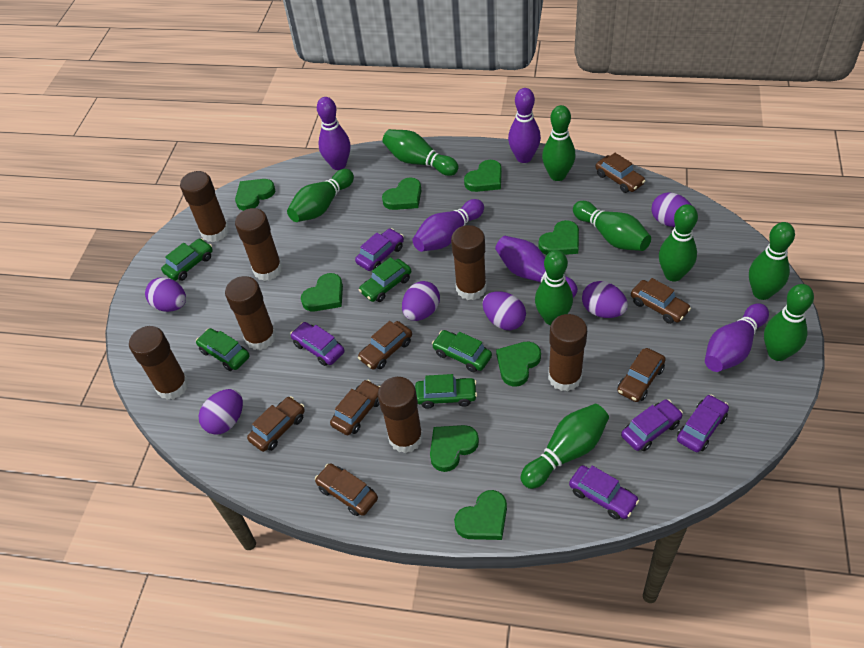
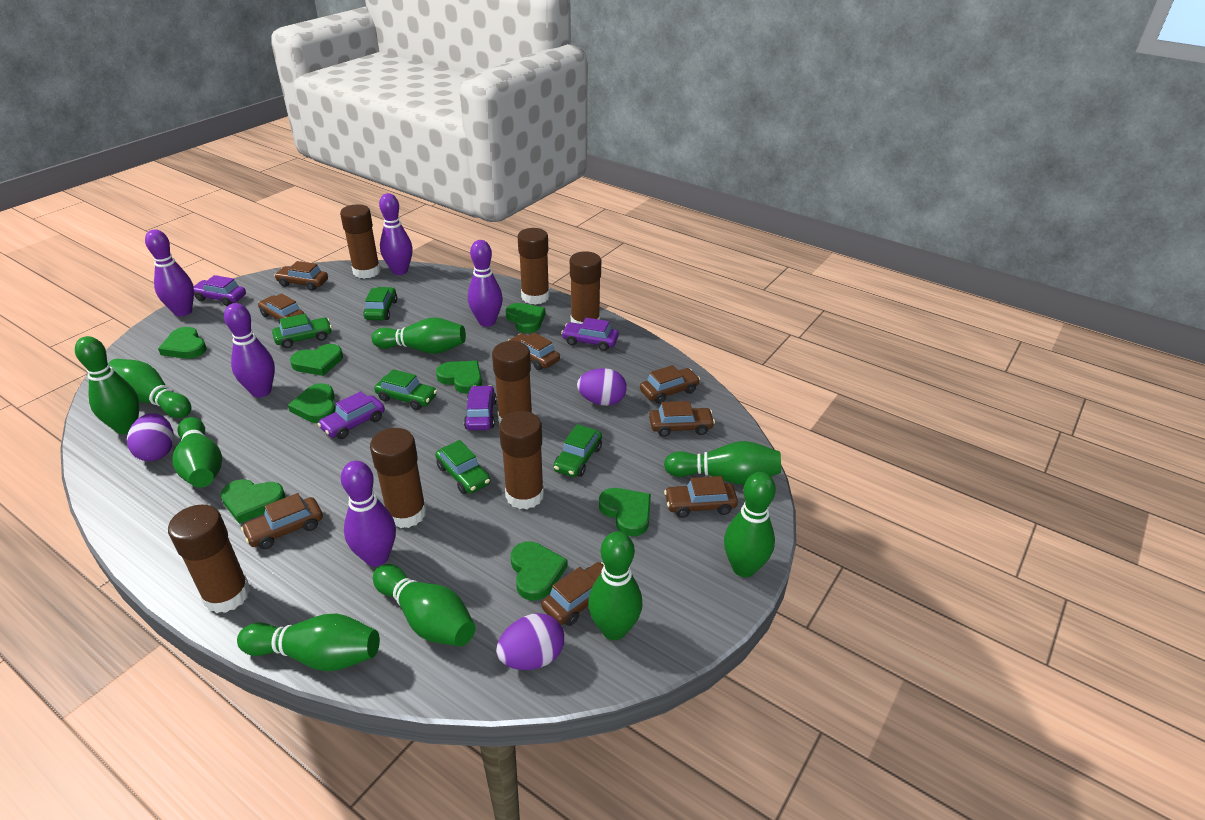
brown car: [247,396,305,452] [315,463,378,516] [330,380,380,435] [358,321,412,370] [596,153,646,193] [617,348,666,402] [631,278,691,324] = 7 -> [241,493,323,549] [258,293,305,324] [274,261,328,291] [508,332,560,370] [541,562,604,626] [640,365,700,404] [649,401,715,437] [664,476,738,518] = 8
purple car: [290,322,345,366] [355,228,404,271] [569,465,639,520] [621,399,683,451] [677,394,729,452] = 5 -> [193,275,246,306] [318,391,385,439] [464,385,497,430] [561,318,619,351] = 4
purple egg: [145,277,186,312] [199,389,243,435] [402,281,440,321] [482,291,526,330] [582,281,628,318] [652,192,691,227] = 6 -> [127,413,174,461] [496,613,564,670] [577,368,627,406] = 3

